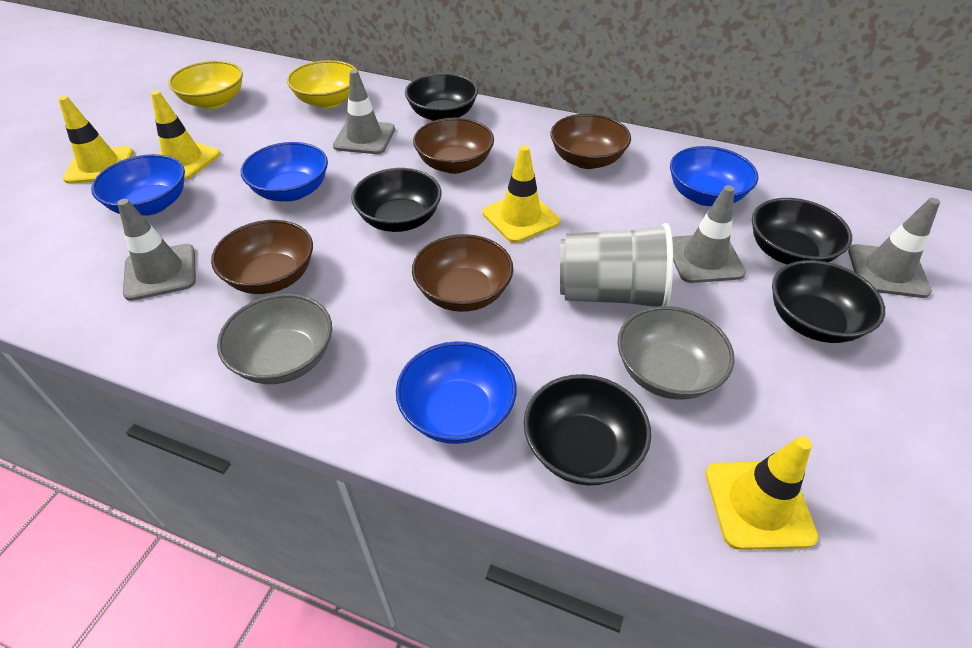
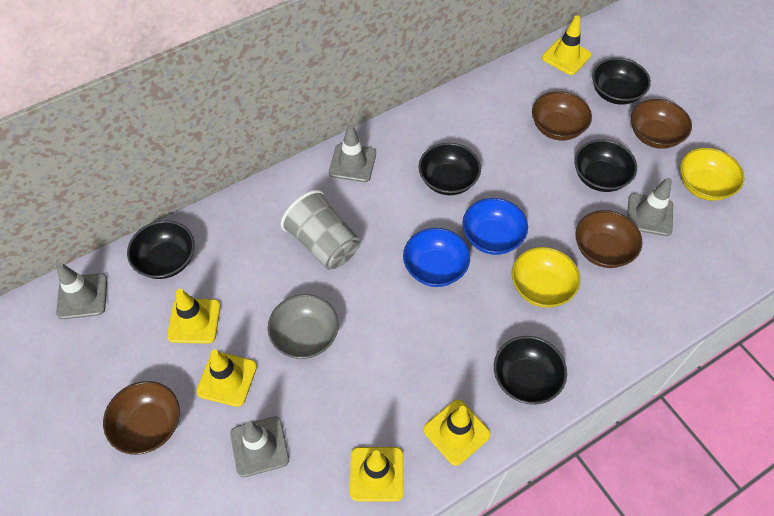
blue bowl: [91,154,185,216] [241,142,328,201] [396,341,517,444] [670,146,758,206] = 4 -> [403,228,470,287] [462,198,528,255] = 2
grey bowl: [217,294,332,384] [617,306,734,400] = 2 -> [268,294,339,359] = 1
yellow traffic cone: [58,96,133,184] [151,91,220,180] [483,145,560,243] [705,436,818,550] = 4 -> [167,289,221,344] [196,350,257,407] [350,447,404,501] [423,400,491,466] [542,15,591,75] = 5

